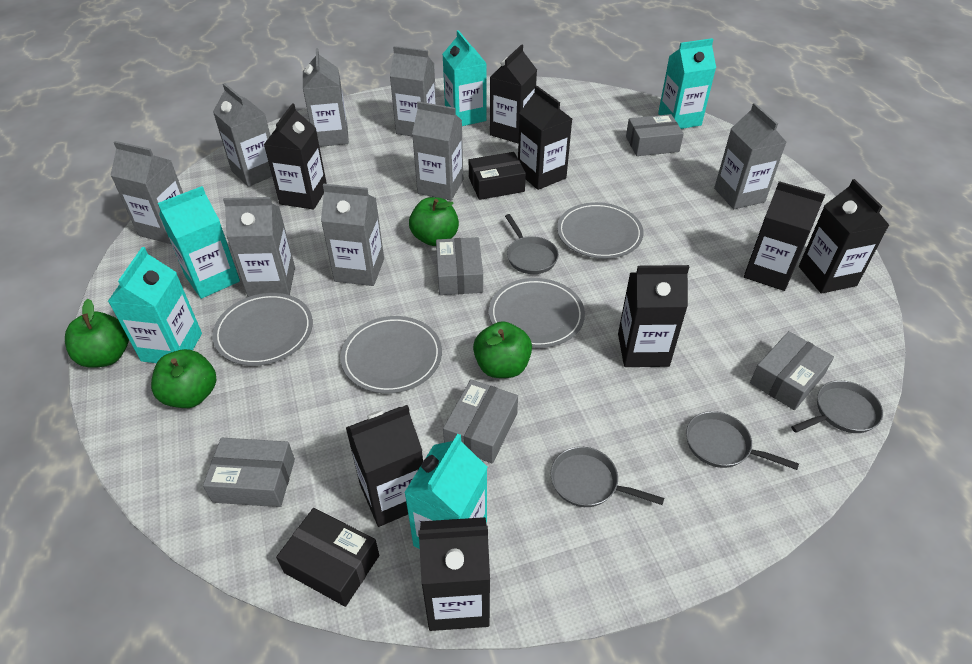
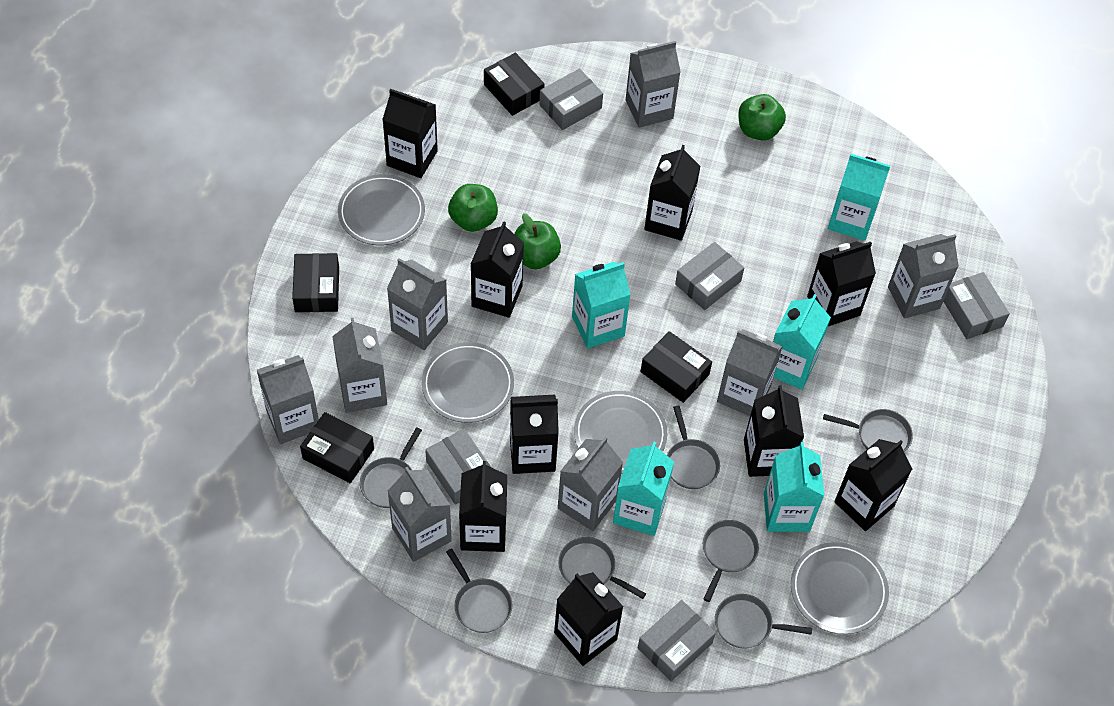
black box: [276,508,379,607] [469,152,526,200] = 2 -> [292,253,339,312] [300,412,374,483] [484,53,544,116] [641,331,712,403] = 4
black carton: [264,104,327,209] [346,405,423,527] [418,517,490,631] [490,44,537,143] [518,85,572,190] [618,265,689,367] [744,181,825,291] [799,179,889,294] = 8 -> [382,89,438,178] [459,461,507,552] [471,221,524,318] [510,395,559,474] [554,572,623,666] [644,145,701,241] [744,385,804,477] [807,241,876,326] [834,439,912,531] = 9
green apple: [65,299,129,368] [151,349,216,408] [409,197,459,246] [473,321,532,378] = 4 -> [448,184,498,232] [514,213,561,269] [738,94,786,141] = 3
grey pan: [505,214,559,274] [550,447,664,507] [686,411,799,470] [791,380,883,433] = 4 -> [360,427,422,508] [446,548,512,633] [558,537,646,599] [667,406,720,489] [703,520,759,602] [715,594,812,649] [823,409,913,452] = 7

